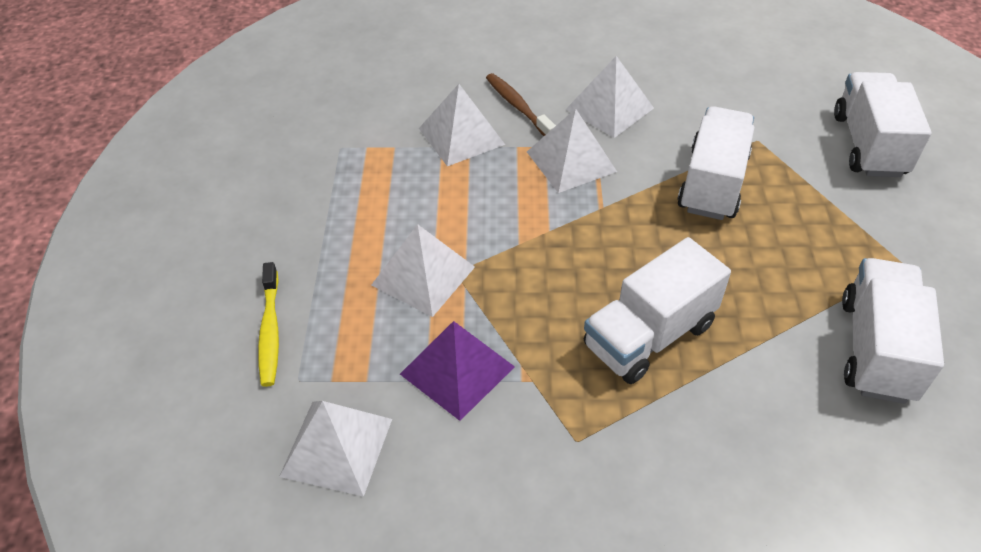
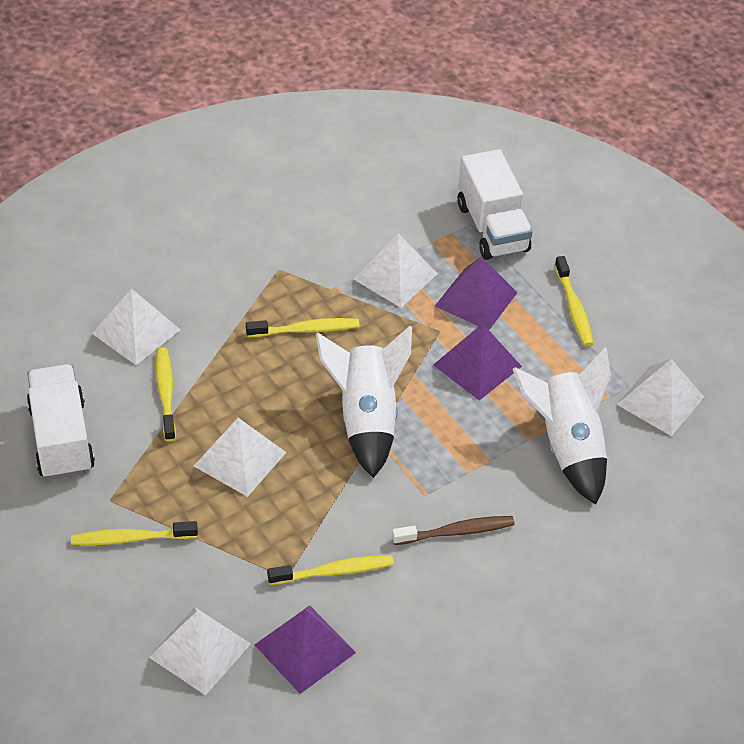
purple pyramid: [400,321,515,421] = 1 -> [255,605,356,694] [433,323,522,400] [435,257,518,330] = 3
white rocket: none = 0 -> [316,326,412,478] [513,347,611,504] = 2
white truck: [584,237,731,384] [677,106,754,220] [834,72,932,177] [842,258,944,404] = 4 -> [27,364,95,480] [457,149,533,260] = 2
yellow toothbrush: [258,262,279,387] = 1 -> [71,521,198,545] [156,347,176,441] [246,318,359,337] [267,555,394,585] [555,256,594,346] = 5

